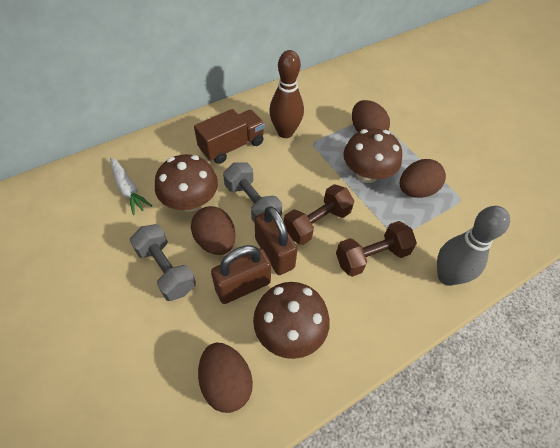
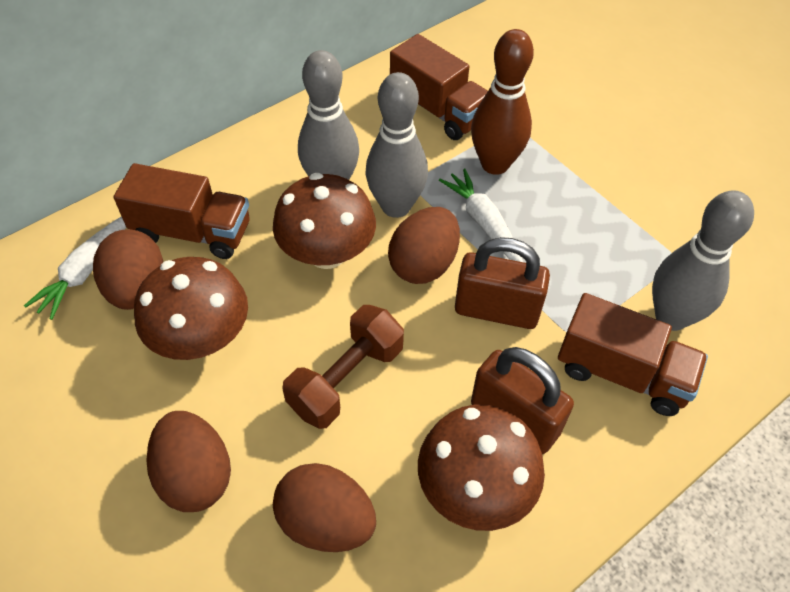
brown dumbbell: [284,184,354,245] [336,221,417,277] = 2 -> [282,305,404,429] = 1
brown truck: [194,109,265,164] = 1 -> [114,163,250,259] [390,34,488,140] [558,293,708,416] = 3
grey bowling pin: [437,206,510,286] = 1 -> [298,50,359,180] [366,72,428,218] [652,190,754,331] = 3
grey dumbbell: [130,224,196,301] [223,162,282,223] = 2 -> none = 0
white carrot: [110,157,152,215] = 1 -> [24,216,126,320] [439,169,523,262] = 2

